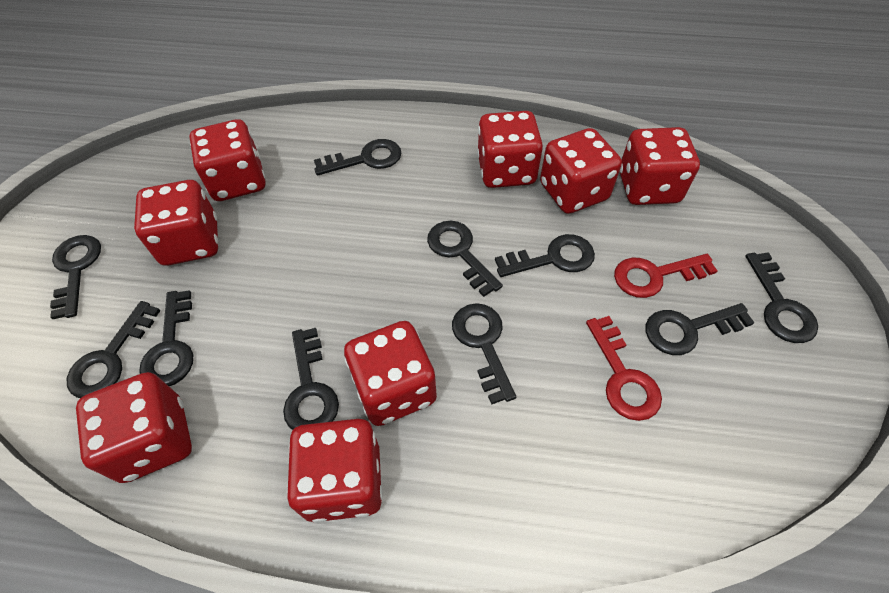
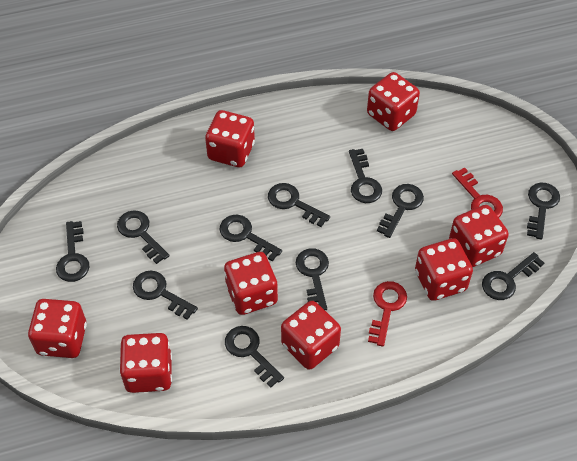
black key: [50,235,101,319] [67,301,161,398] [139,290,193,386] [283,328,339,430] [314,139,401,176] [427,221,503,297] [452,303,516,404] [495,234,595,277] [646,303,755,355] [746,252,818,343] = 10 -> [56,221,89,282] [117,210,170,264] [133,271,198,320] [220,215,282,262] [225,326,284,388] [268,183,330,227] [296,248,329,310] [349,149,382,203] [377,184,424,238] [482,252,544,300] [527,183,560,240] = 11

